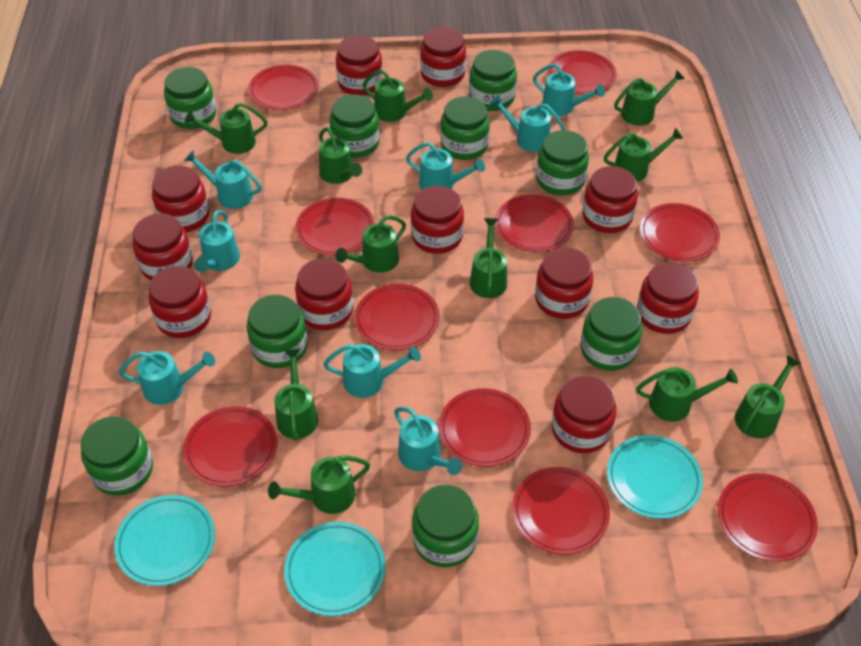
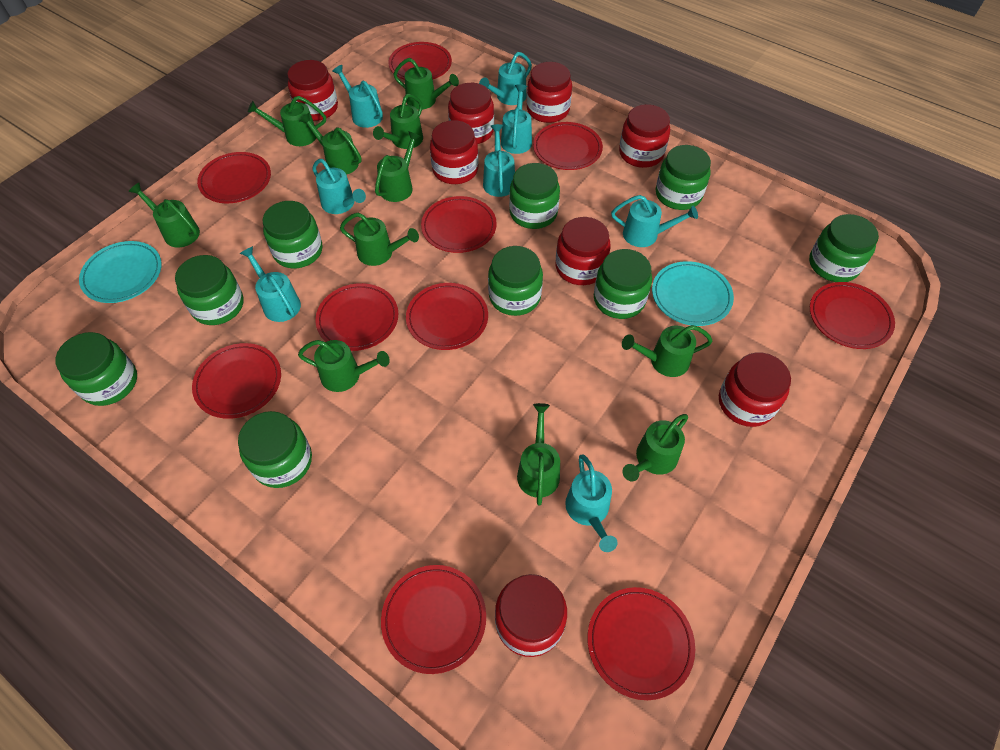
red jar: [133,213,193,280] [149,266,211,338] [152,166,209,232] [295,259,353,330] [336,35,383,96] [411,186,464,254] [420,27,466,87] [535,247,593,319] [552,376,616,453] [582,166,638,233] [637,262,699,334] = 11 -> [287,60,338,121] [430,120,479,184] [448,83,494,144] [495,574,567,657] [527,62,572,123] [556,217,611,285] [619,104,670,168] [719,352,791,427] = 8
turquoise plate: [114,495,215,586] [284,522,386,616] [607,435,703,519] = 3 -> [79,241,162,303] [652,261,734,326] = 2

